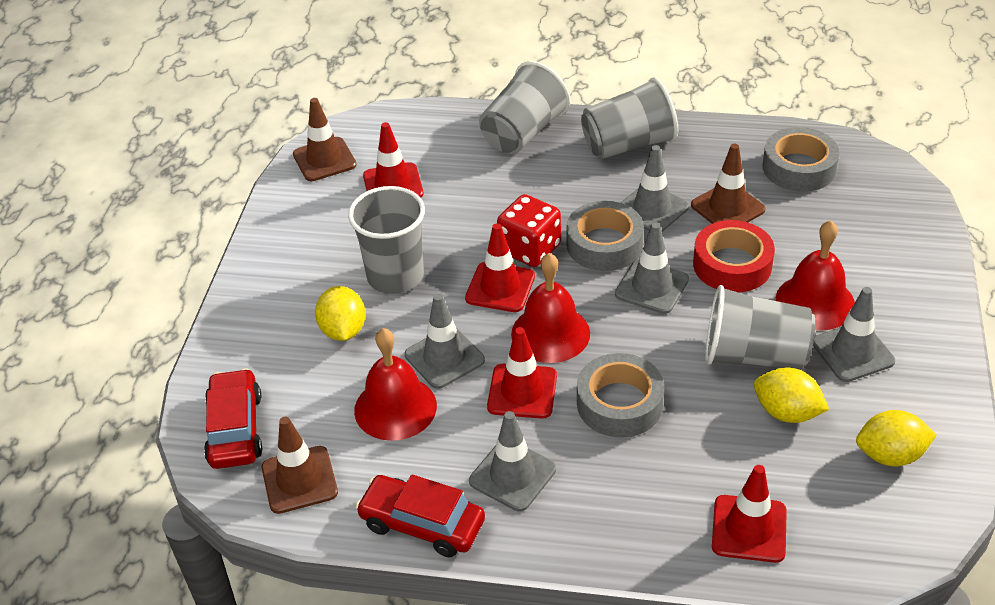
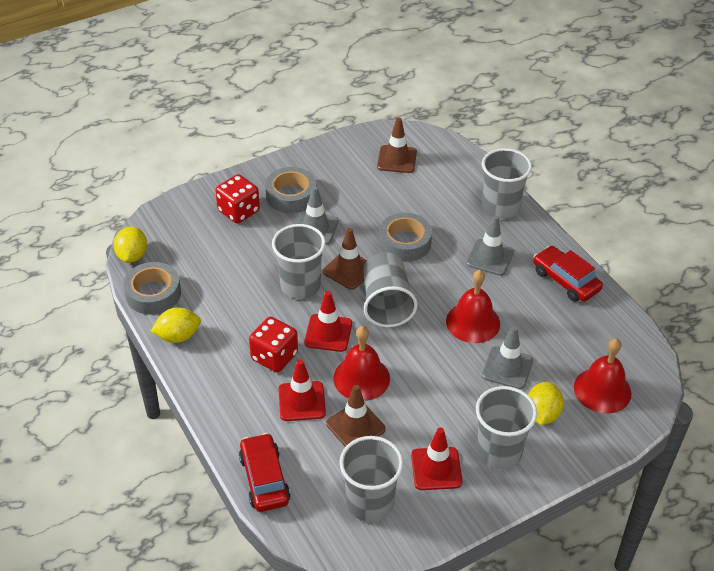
grey cup: [348,186,425,294] [479,61,570,154] [581,77,678,159] [705,285,815,370] = 4 -> [272,224,326,299] [339,436,403,522] [364,252,417,327] [476,386,537,469] [482,148,532,219] = 5
grey traffic cone: [405,294,485,389] [469,411,556,511] [615,222,689,314] [621,145,689,232] [813,287,895,382] = 5 -> [297,186,339,245] [466,215,514,276] [482,326,533,389] = 3
red dice: [497,194,561,267] = 1 -> [215,174,260,224] [249,317,298,372] = 2
red tape: [693,220,775,292] = 1 -> none = 0
red traffic cone: [363,122,423,198] [465,223,535,312] [487,327,557,418] [712,465,787,563] = 4 -> [278,359,326,421] [304,291,352,352] [411,428,463,490] = 3

